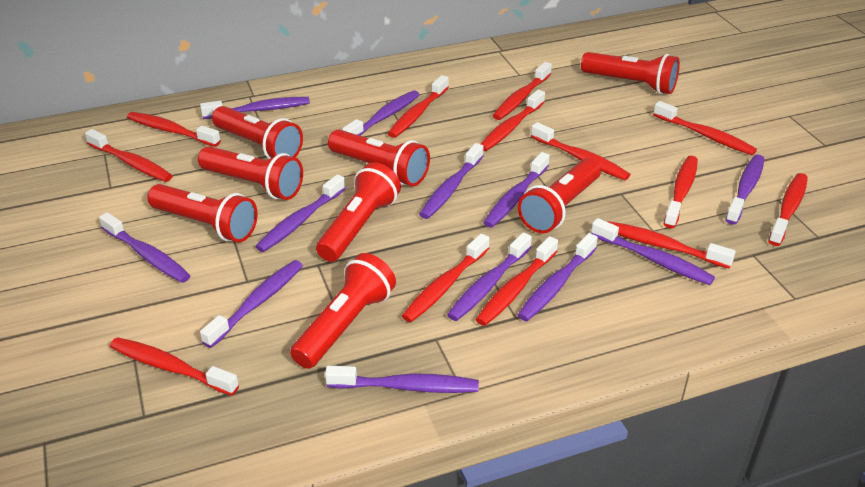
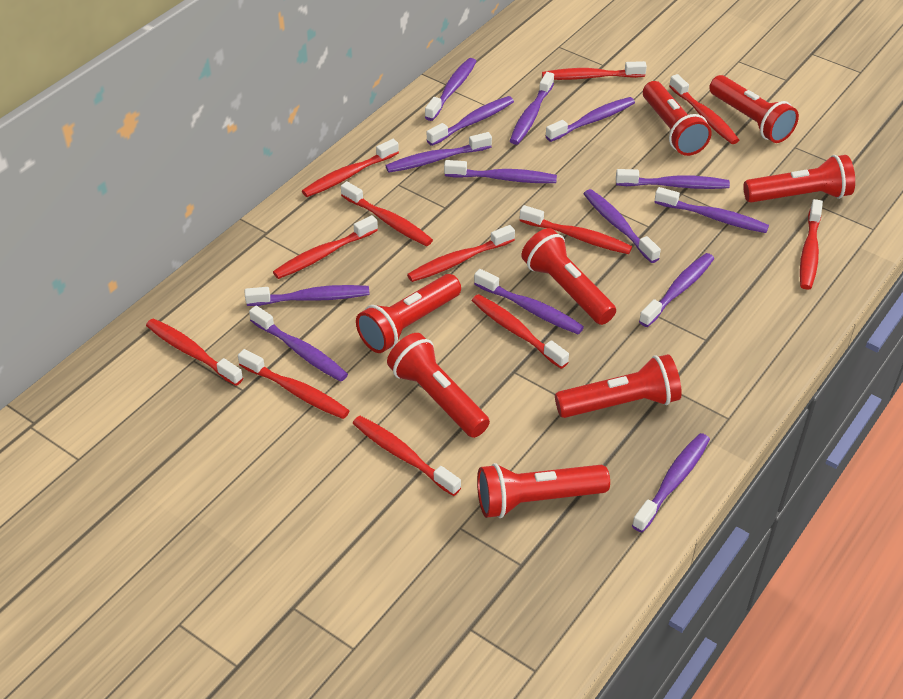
purple toothbrush: [99,212,191,283] [200,97,310,119] [200,260,303,348] [255,174,346,252] [325,366,479,393] [342,90,419,136] [419,143,484,219] [447,232,532,321] [483,152,550,228] [518,233,598,321] [591,218,715,285] [725,155,764,225] = 12 -> [245,285,369,306] [249,306,348,382] [385,132,492,173] [425,58,477,121] [427,96,514,146] [444,160,557,183] [474,269,584,334] [510,72,554,145] [546,97,635,142] [584,189,661,263] [616,169,730,189] [632,433,710,533] [639,253,714,327] [655,187,769,233] = 14
red toothbrush: [85,129,173,182] [110,337,239,396] [127,112,221,147] [388,75,449,138] [402,234,489,322] [475,236,558,326] [481,90,545,151] [493,62,552,120] [531,122,631,180] [607,221,736,268] [653,101,757,155] [664,156,698,228] [768,173,808,246] = 13 -> [146,318,243,386] [238,349,350,419] [273,215,378,279] [302,139,399,197] [341,181,433,246] [353,416,461,496] [407,225,515,282] [472,294,569,369] [520,205,632,254] [542,61,647,80] [669,74,739,144] [800,199,823,290] = 12

